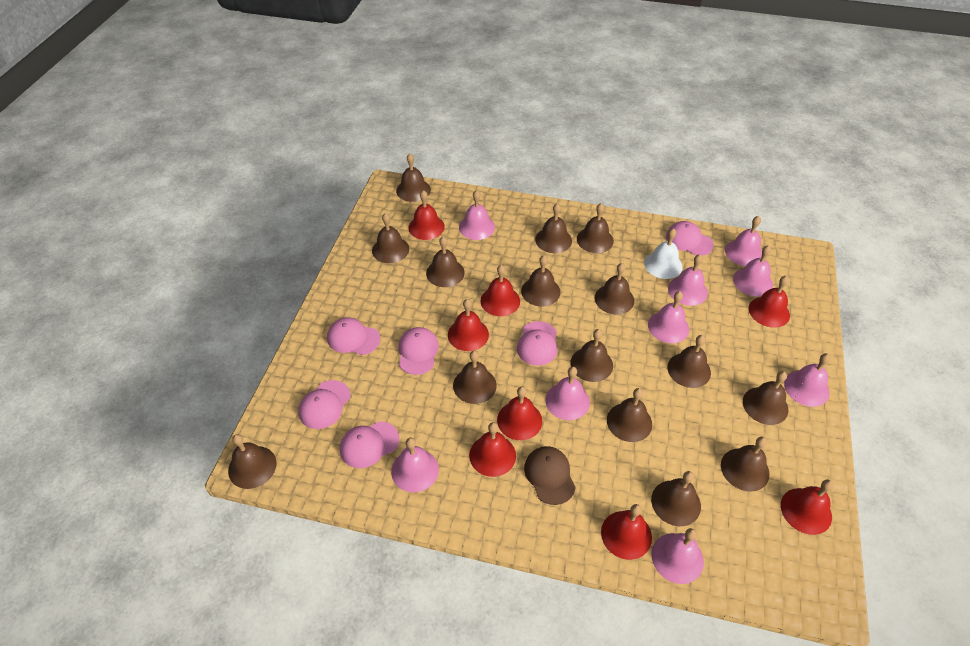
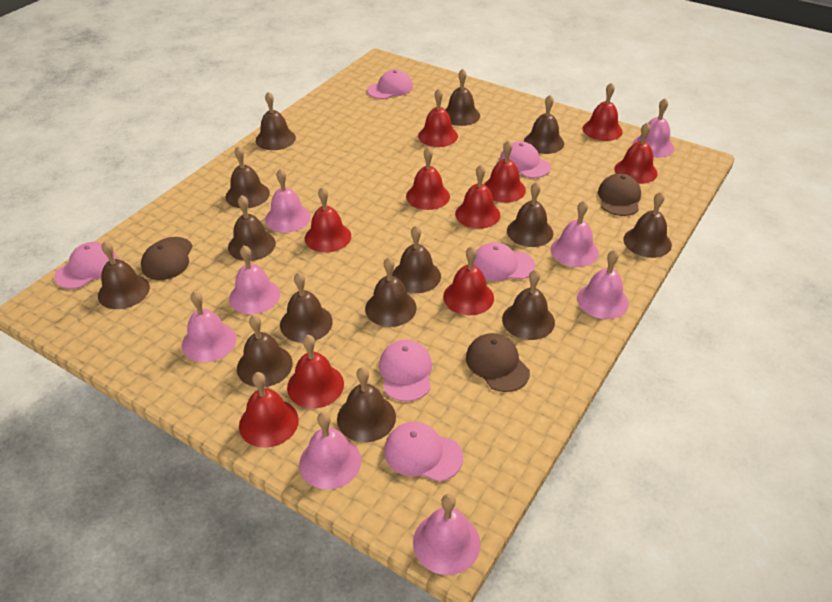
brown bell: [228,434,277,489] [372,213,409,263] [396,153,431,202] [426,236,465,287] [453,351,497,404] [521,255,560,306] [535,203,572,253] [570,329,613,382] [577,203,614,253] [595,263,634,315] [607,388,652,442] [651,471,701,526] [667,335,711,388] [721,437,770,491] [743,371,788,425] = 15 -> [98,241,150,309] [226,146,270,208] [228,195,276,261] [237,315,293,387] [256,91,296,150] [280,272,333,343] [337,367,396,442] [365,257,417,327] [392,226,441,293] [445,69,480,126] [502,269,555,340] [507,182,553,247] [524,95,564,154] [624,192,672,258] = 14
brown cap: [524,446,576,505] = 1 -> [141,237,193,280] [466,333,530,392] [598,174,641,216] = 3
pink bell: [391,438,439,492] [459,190,495,240] [546,367,590,420] [648,291,689,343] [651,528,704,584] [668,254,708,306] [725,216,762,266] [733,245,773,297] [784,353,831,407] = 9 -> [182,291,237,362] [229,245,280,314] [265,168,311,233] [299,412,361,489] [413,494,481,575] [551,201,599,267] [577,250,629,319] [633,98,674,158] = 8
red bell: [408,190,445,240] [448,299,489,351] [469,422,516,477] [481,265,520,316] [497,386,542,440] [601,504,652,560] [749,276,790,328] [781,479,833,535] = 8 -> [239,372,299,448] [287,335,344,408] [305,187,351,252] [406,147,450,210] [418,89,458,147] [443,246,494,315] [455,165,501,229] [484,140,526,203] [583,82,623,141] [614,122,658,184] = 10
white bell: [644,228,683,279] = 1 -> none = 0

